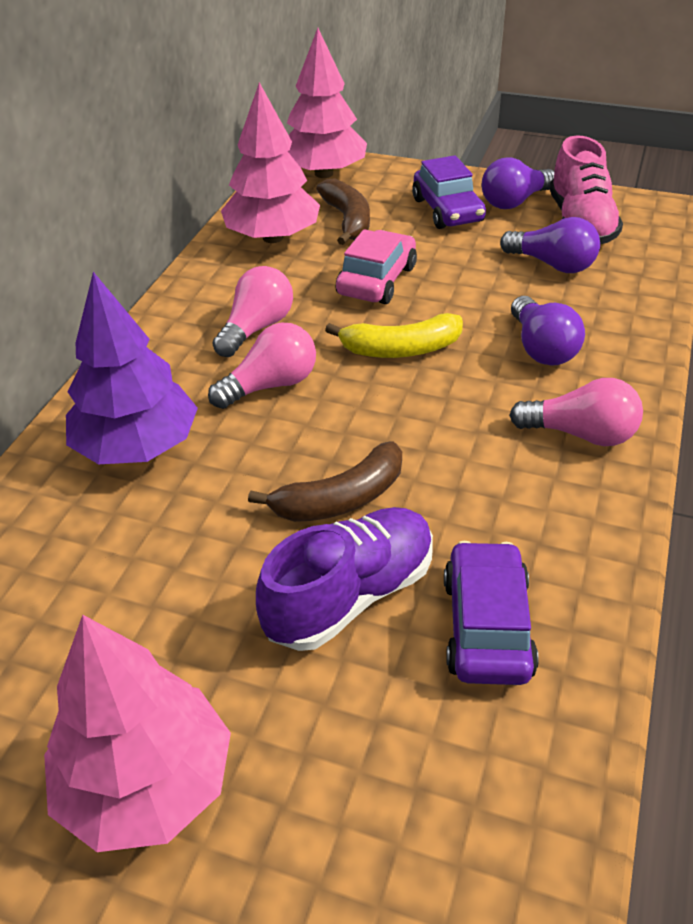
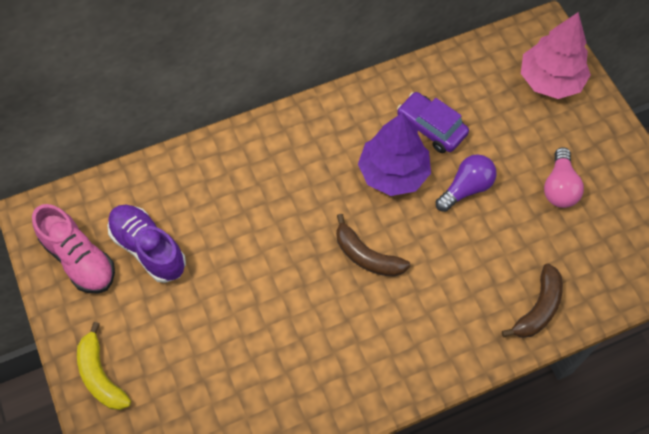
pink car: [336,229,417,304] = 1 -> none = 0
pink light bulb: [208,322,316,409] [212,266,293,357] [509,378,643,446] = 3 -> [544,147,584,208] = 1
pink tree: [44,615,231,852] [221,82,320,243] [287,28,367,178] = 3 -> [521,12,591,99] = 1
purple car: [412,155,486,229] [444,541,539,685] = 2 -> [397,92,469,153] = 1
purple light bulb: [482,157,554,209] [500,217,600,273] [511,296,585,366] = 3 -> [436,154,497,212] = 1

